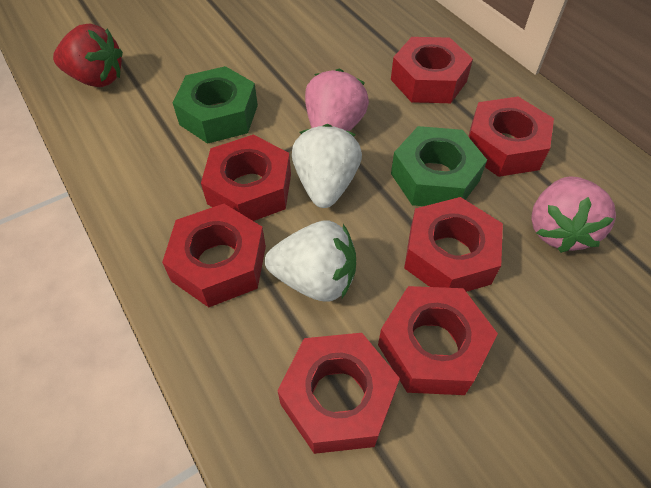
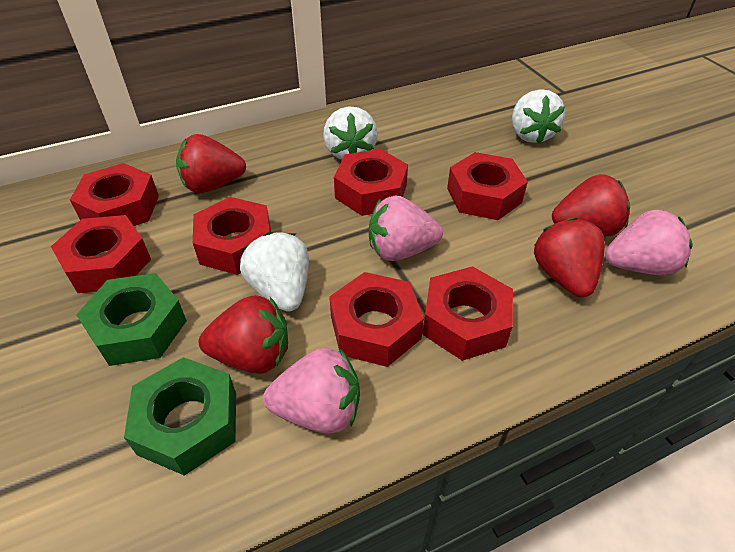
pink strawberry: [305,69,369,131] [531,176,616,253] = 2 -> [263,347,360,434] [369,195,443,261] [605,210,693,276] = 3
red strawberry: [53,23,123,87] = 1 -> [176,134,246,193] [199,295,288,374] [534,217,605,297] [552,174,630,236] = 4
white strawberry: [265,220,356,302] [292,124,362,208] = 2 -> [240,232,309,312] [323,106,378,160] [512,89,565,144] = 3

